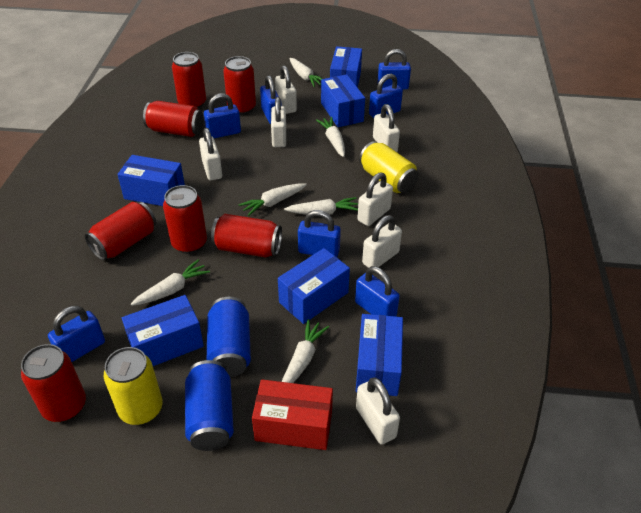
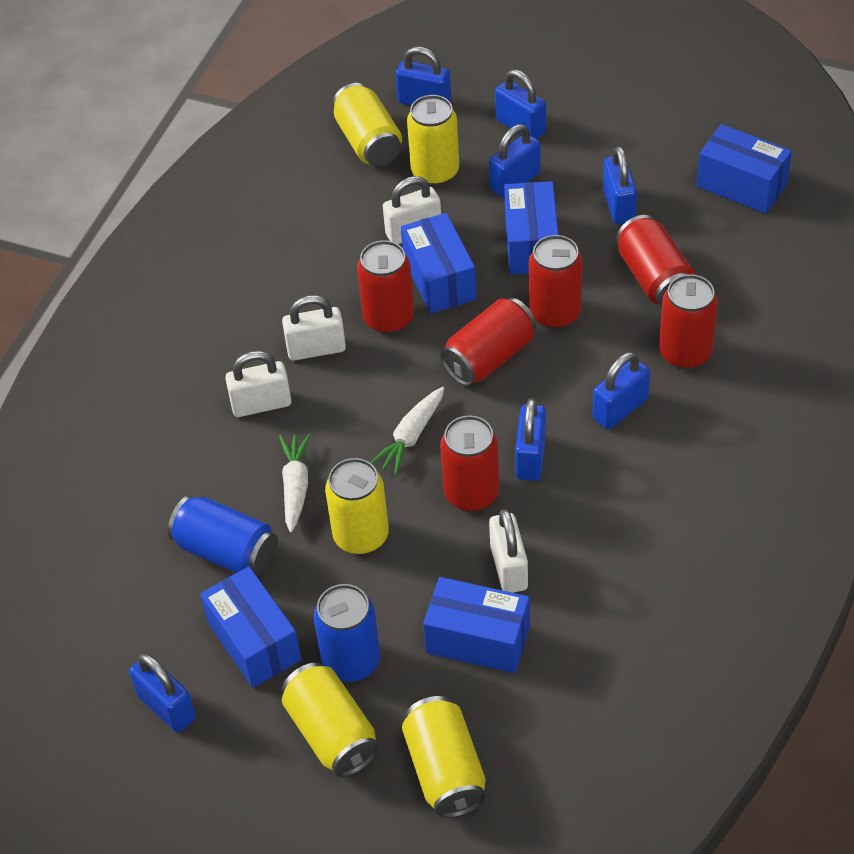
blue box: [117,155,185,206] [122,295,204,366] [278,248,350,324] [321,74,365,127] [330,46,362,88] [356,314,403,396] = 6 -> [200,567,301,688] [401,213,476,314] [423,577,530,673] [504,181,559,275] [696,124,792,214] = 5
red box: [252,379,333,450] = 1 -> none = 0
red can: [21,344,86,422] [85,202,156,260] [143,101,203,137] [163,185,207,254] [172,52,206,109] [211,214,282,258] [223,56,256,115] = 7 -> [357,240,414,334] [440,298,536,386] [440,415,500,512] [529,235,583,329] [616,215,695,306] [659,274,718,370] = 6
white carrot: [131,260,210,306] [238,183,307,216] [281,319,329,383] [284,197,358,215] [290,58,322,87] [316,117,345,157] = 6 -> [279,433,311,533] [370,387,444,476] = 2
white padlock: [199,128,222,180] [271,97,286,147] [275,65,297,114] [356,377,400,445] [357,172,393,226] [362,215,402,268] [373,104,400,152] = 7 -> [225,351,291,417] [282,295,346,361] [383,176,441,244] [489,509,528,593] = 4
yellow can: [104,347,163,425] [359,141,419,193] = 2 -> [282,662,379,777] [325,458,389,555] [332,83,402,166] [402,696,486,818] [407,95,459,186] = 5

